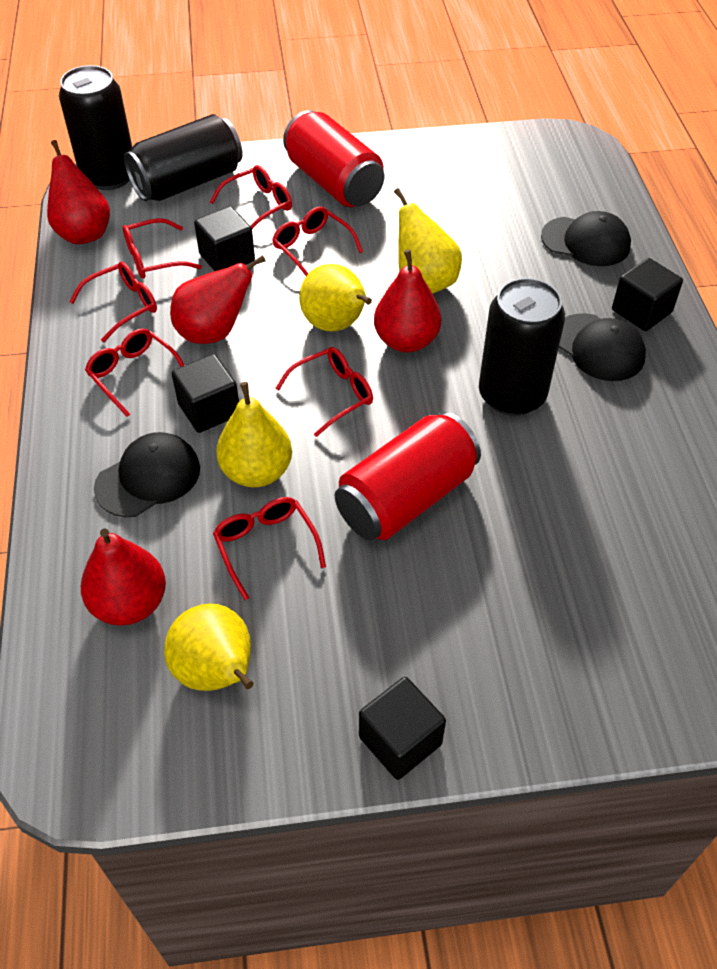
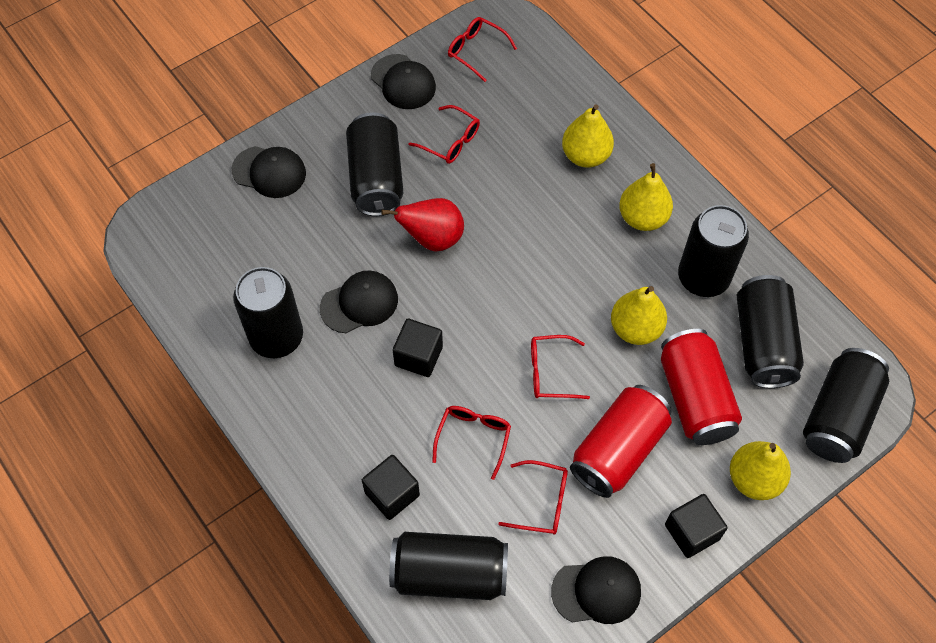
black can: [59,65,132,190] [124,114,243,201] [479,278,565,416] = 3 -> [233,267,303,358] [346,112,403,216] [389,532,508,600] [678,205,749,297] [737,275,804,388] [803,348,889,463] = 6
black cap: [94,432,200,517] [541,211,631,266] [559,313,646,381] = 3 -> [232,146,306,198] [320,270,398,333] [371,54,436,109] [551,556,641,624] = 4
black cube: [172,354,239,433] [194,206,255,271] [359,677,446,780] [612,258,683,331] = 4 -> [362,455,420,520] [393,319,443,377] [665,494,728,558] = 3
red glasses: [69,262,157,342] [85,328,185,417] [123,218,202,279] [210,165,292,229] [213,497,326,600] [272,207,363,276] [276,347,373,437] = 7 -> [408,105,480,164] [432,406,511,480] [448,17,517,82] [498,460,568,534] [531,335,590,399] = 5
red pear: [47,140,110,244] [81,529,166,626] [170,255,266,344] [374,249,441,352] = 4 -> [381,198,464,251] = 1

